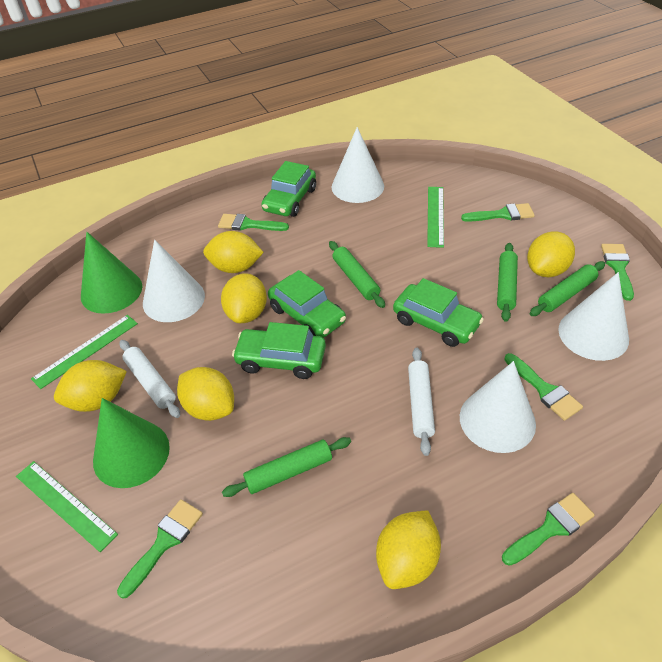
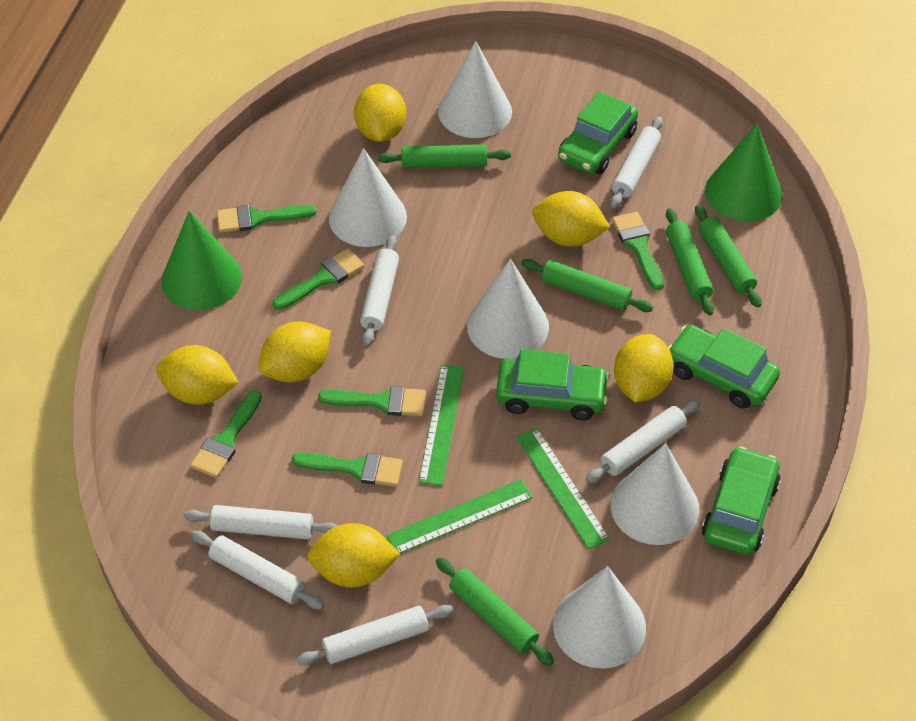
green rolling pin: [222,437,351,497] [329,241,385,308] [497,243,518,322] [530,261,605,316] = 4 -> [378,144,511,168] [436,557,554,666] [521,259,653,312] [666,208,714,315] [695,205,761,307] = 5
white cone: [143,239,205,322] [332,127,384,203] [460,361,536,453] [558,272,629,361] = 4 -> [329,148,407,247] [438,41,512,138] [467,259,549,359] [553,566,646,669] [610,443,699,545] = 5
white rolling pin: [119,340,180,418] [408,348,435,456] = 2 -> [184,505,338,539] [191,531,324,609] [296,605,453,665] [360,235,399,346] [586,399,700,483] [610,117,663,209] = 6

